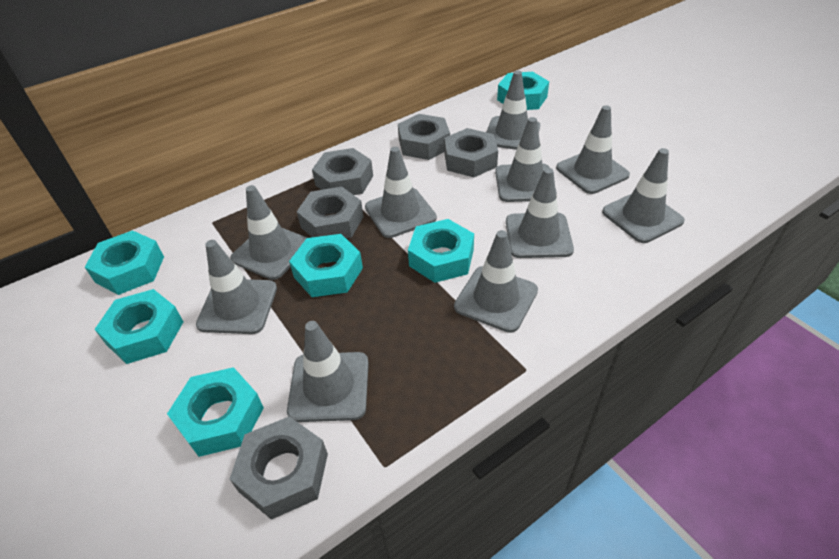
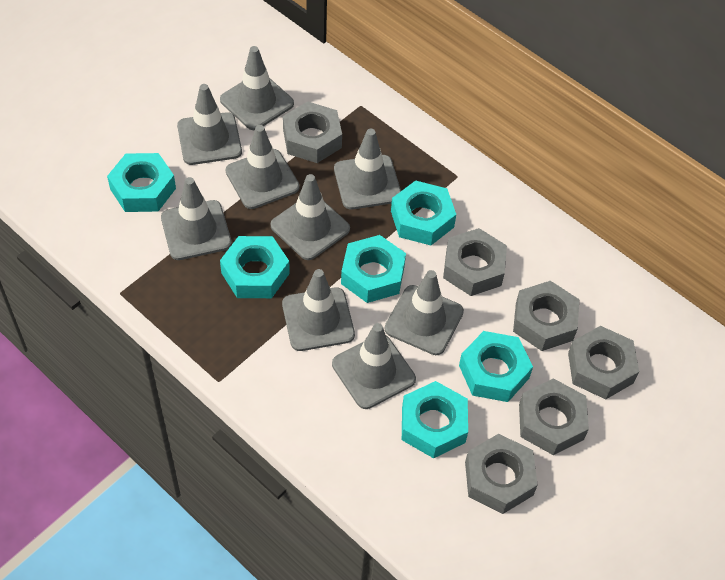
grey nut: [230,416,328,520] [297,186,364,238] [312,148,373,195] [398,114,450,160] [444,128,498,177] = 5 -> [283,101,342,163] [443,228,507,296] [465,434,538,514] [513,281,579,351] [519,378,589,455] [568,326,639,399] = 6
grey traffic cone: [196,240,277,334] [230,185,307,280] [287,321,369,422] [365,147,437,238] [454,230,538,333] [486,71,540,150] [495,117,557,202] [506,168,574,258] [556,105,630,194] [602,148,685,243] = 10 -> [161,177,232,260] [177,84,242,165] [220,46,294,130] [225,125,300,209] [271,174,350,260] [282,269,355,351] [332,323,416,409] [334,129,401,209] [384,270,464,355] = 9

